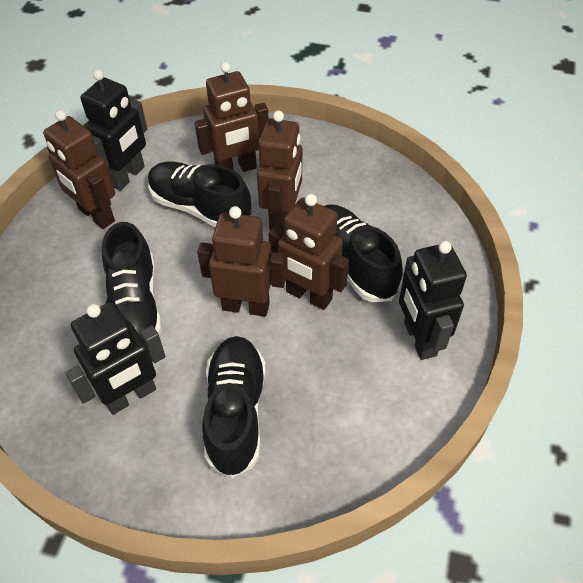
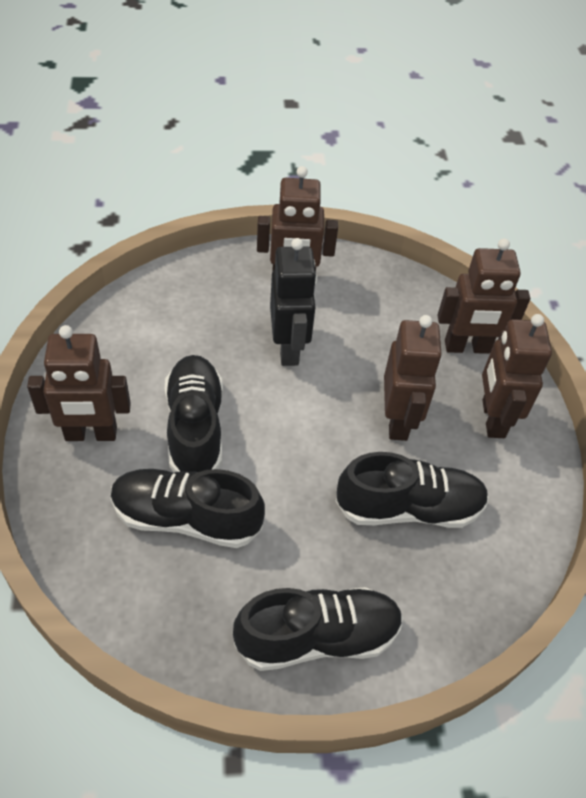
black robot: [65,302,166,415] [80,69,147,191] [399,241,467,360] = 3 -> [270,238,317,366] = 1

